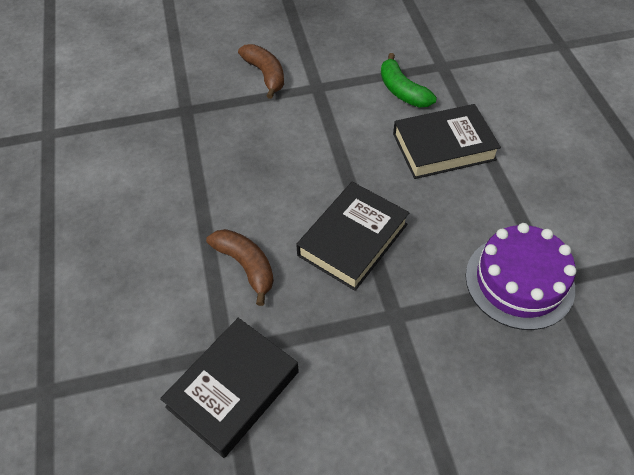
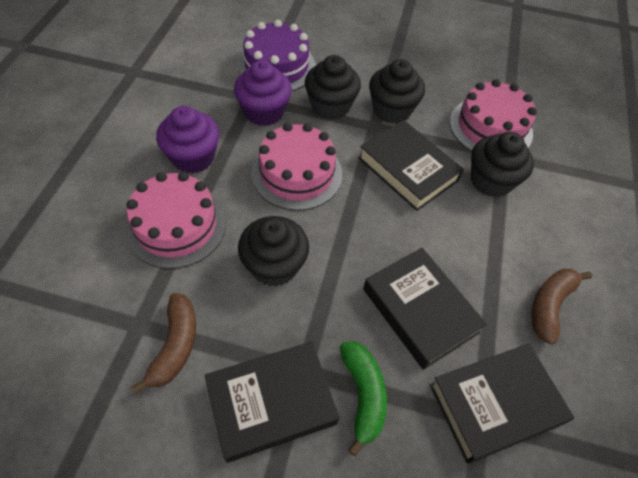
black book: [160,318,299,458] [296,182,410,291] [393,104,501,179] = 3 -> [205,341,339,463] [358,120,464,211] [363,248,487,370] [430,343,574,464] = 4
black cupcake: none = 0 -> [238,216,309,287] [305,55,361,120] [369,59,425,124] [471,132,534,197] = 4
pink cake: none = 0 -> [125,172,226,269] [251,123,342,211] [450,79,537,152] = 3
purple cupcake: none = 0 -> [156,106,219,174] [234,60,292,126] = 2

